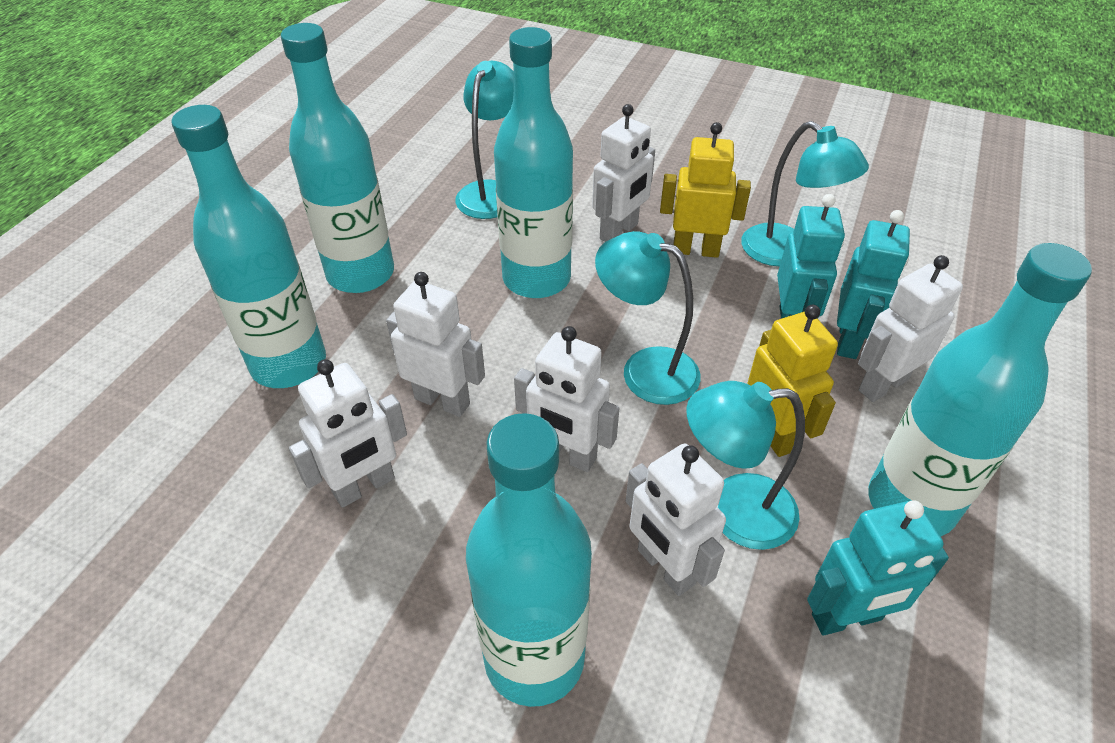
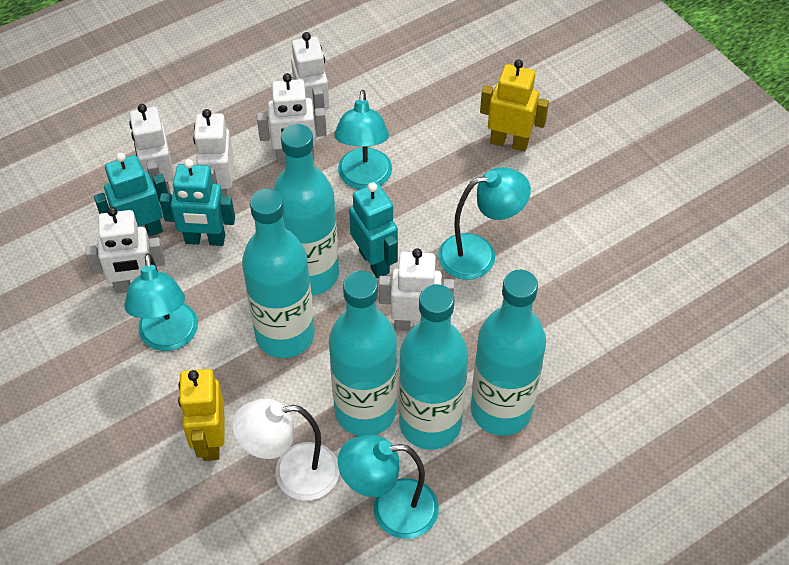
white lamp: none = 0 -> [232,399,339,501] = 1

